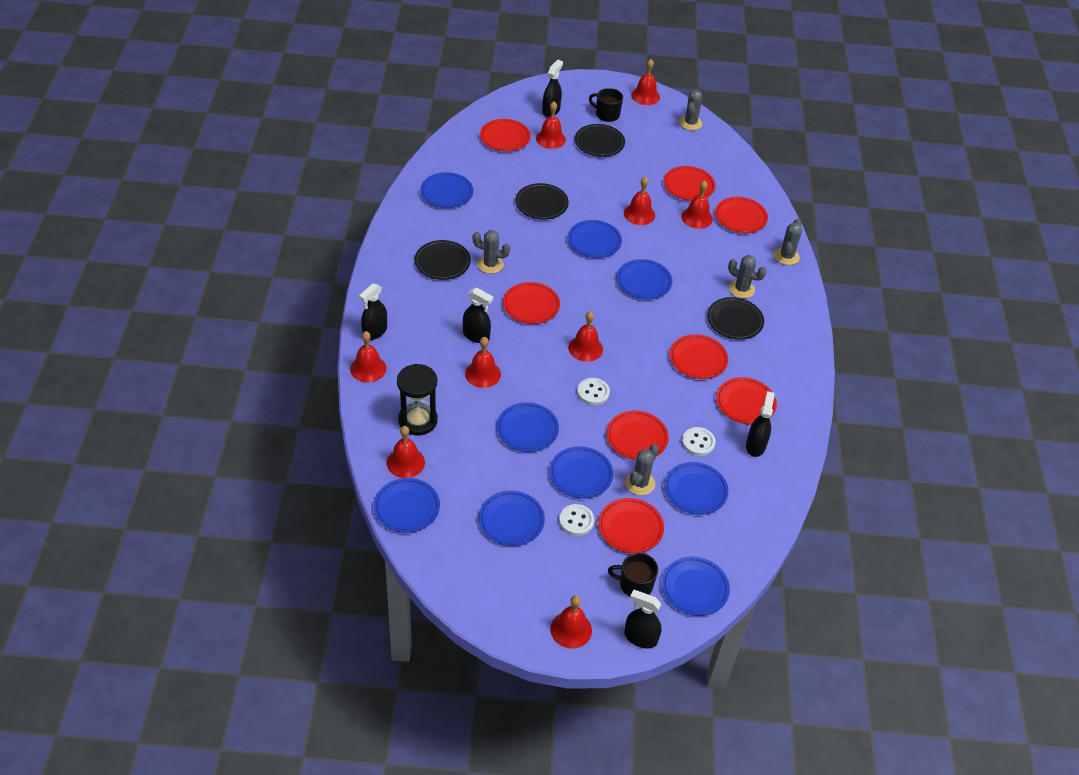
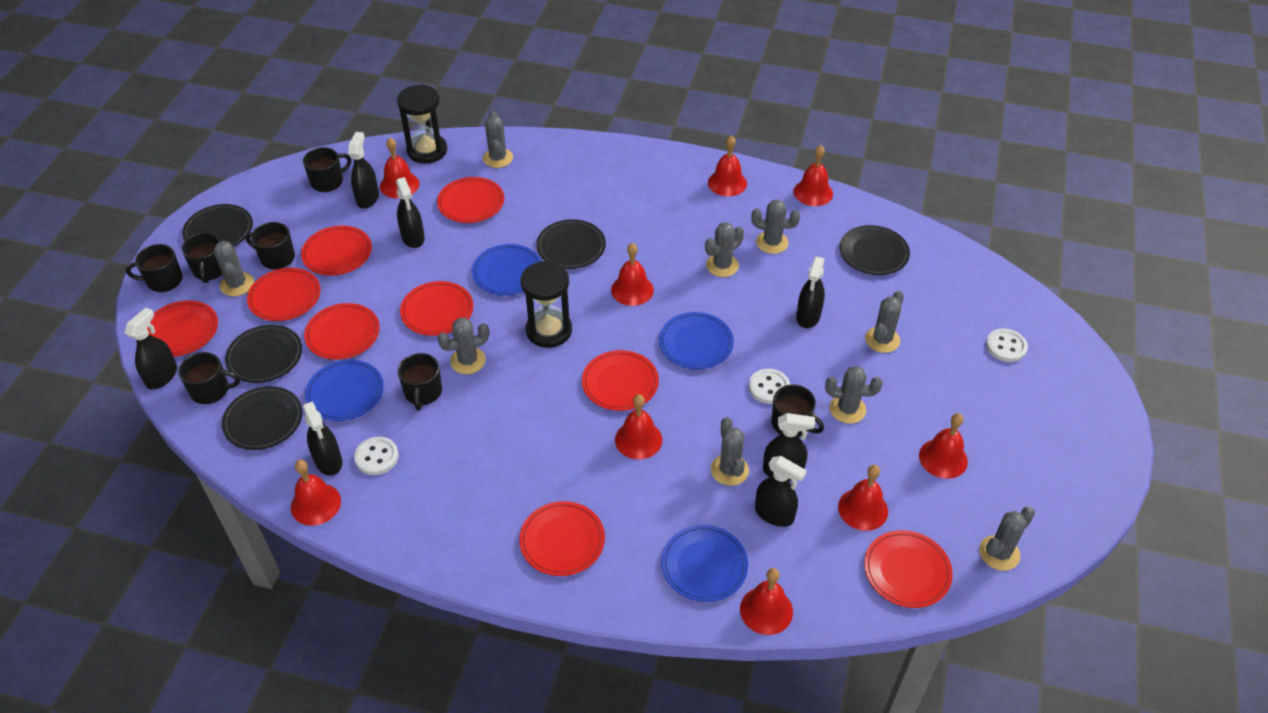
black hourglass: [397,364,438,435] = 1 -> [397,84,447,164] [521,261,572,348] = 2
black mug: [589,88,623,122] [608,553,658,597] = 2 -> [126,244,183,292] [178,352,240,404] [182,233,223,283] [246,222,295,269] [303,147,351,192] [398,353,442,410] [772,384,824,437] = 7
black plate: [415,240,471,280] [515,183,569,220] [575,124,625,157] [707,297,764,340] = 4 -> [182,204,253,247] [222,386,302,450] [225,325,302,383] [536,219,606,269] [840,225,910,275] = 5
black spray bottle: [359,283,387,340] [463,287,493,343] [542,60,563,117] [624,590,662,649] [746,391,775,457] = 5 -> [125,308,177,389] [303,401,342,476] [348,132,379,209] [396,177,425,248] [755,456,807,527] [763,413,815,481] [796,257,825,328] = 7
blue plate: [374,478,440,533] [420,172,473,208] [479,491,545,546] [497,402,559,452] [549,446,613,499] [568,220,622,258] [616,259,672,299] [662,556,730,616] [664,462,728,515] = 9 -> [305,360,384,421] [472,244,541,295] [659,312,734,369] [661,525,748,602] = 4
grey cactus: [473,230,510,274] [625,444,659,495] [679,90,702,130] [728,255,766,298] [774,218,802,265] = 5 -> [214,241,254,296] [437,318,489,374] [483,111,513,168] [705,222,744,277] [711,417,749,486] [751,199,800,254] [825,366,883,424] [865,291,904,353] [979,507,1035,571] = 9
red plate: [480,119,531,152] [503,282,560,324] [598,498,664,553] [606,411,669,460] [664,166,716,201] [670,334,728,379] [715,197,768,233] [716,377,777,424] = 8 -> [147,300,218,357] [247,268,321,321] [301,226,372,276] [304,303,380,360] [400,281,474,336] [437,177,504,223] [519,501,605,576] [582,350,659,411] [864,530,953,608] = 9

